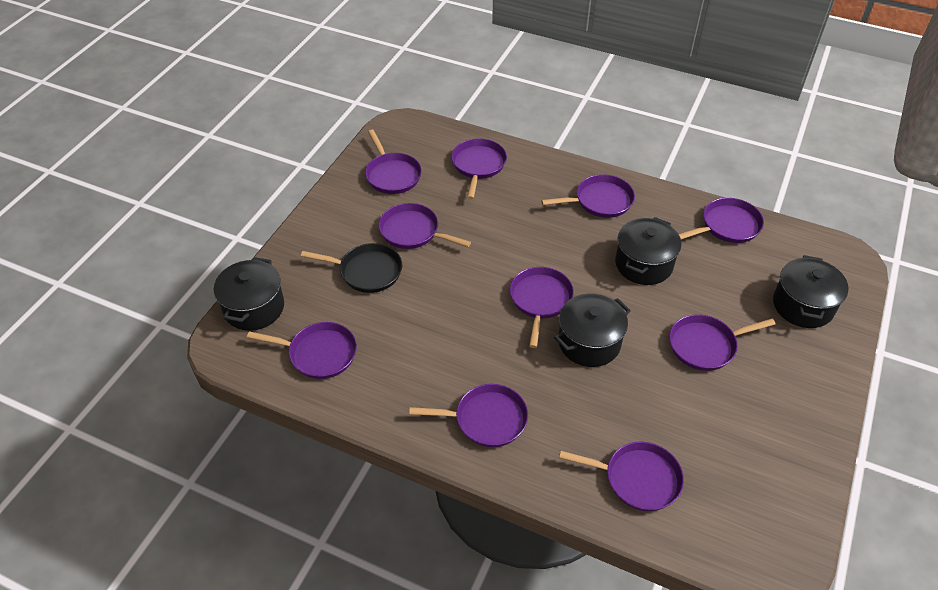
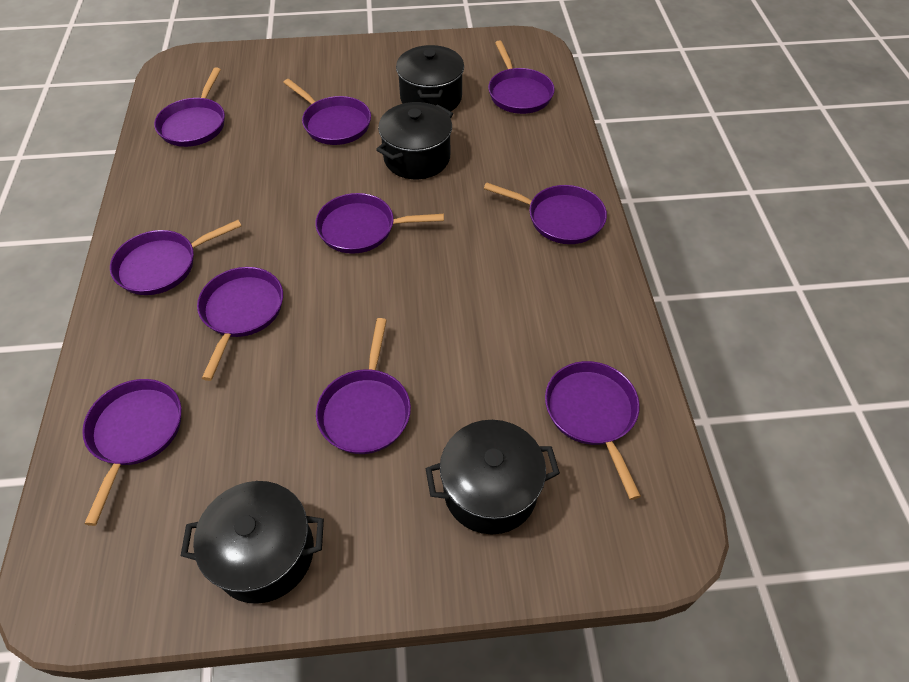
black pan: [301,243,402,293] = 1 -> none = 0

